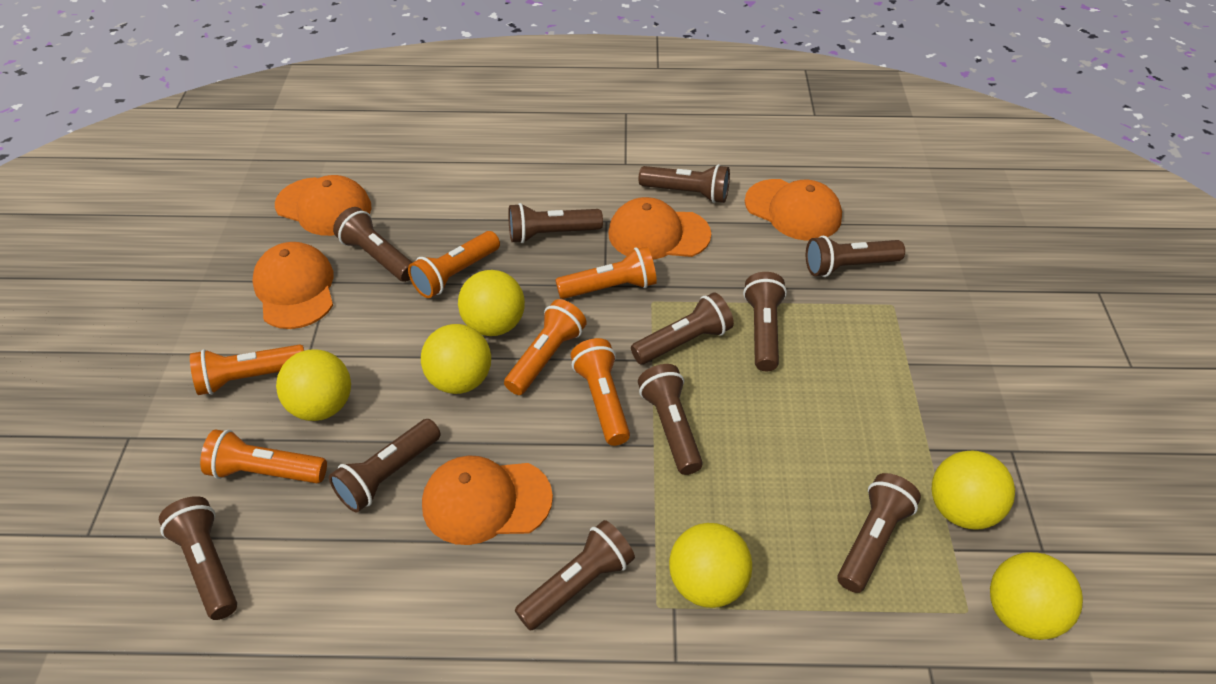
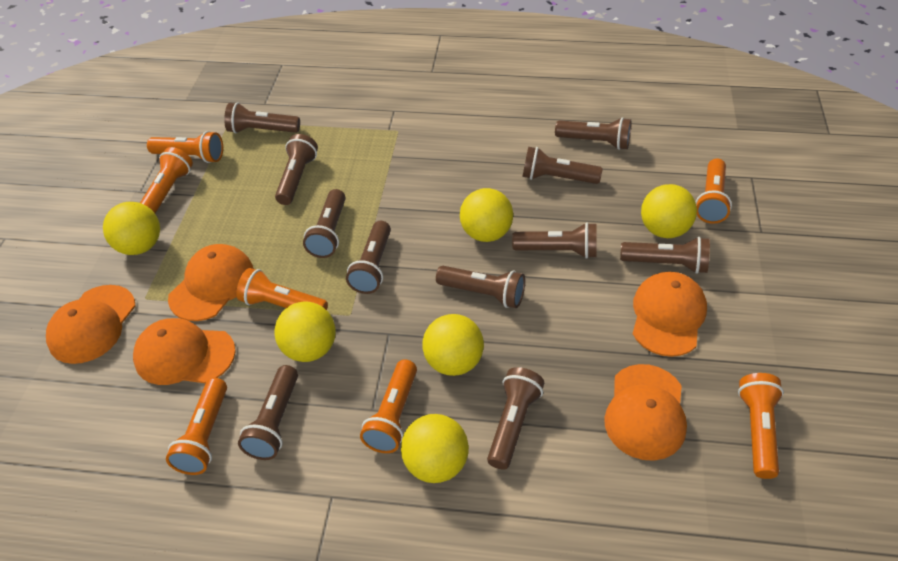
orange flashlight: [190,344,304,395] [200,429,327,483] [408,231,500,298] [504,299,587,395] [555,246,657,299] [571,338,630,446] = 6 -> [140,147,193,213] [147,131,223,163] [166,378,227,475] [236,268,328,310] [360,359,417,453] [696,158,732,224] [738,373,784,479] = 7

